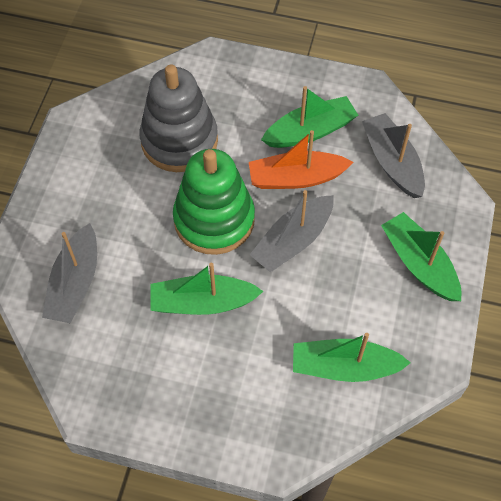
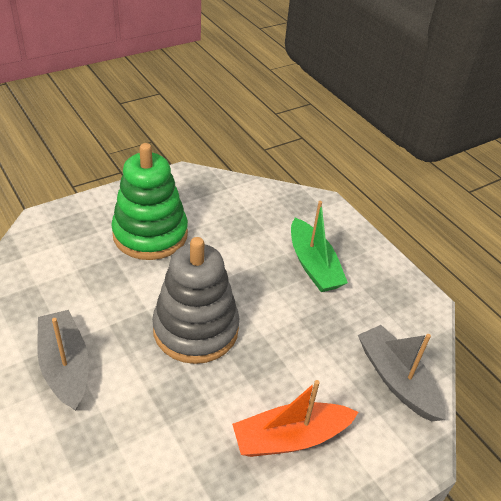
green boat: [150,263,264,315] [261,86,358,148] [293,333,411,382] [381,212,461,301] = 4 -> [291,201,348,292] = 1
grey boat: [42,223,97,324] [250,190,334,272] [362,113,425,198] = 3 -> [37,310,89,411] [358,325,446,421] = 2

